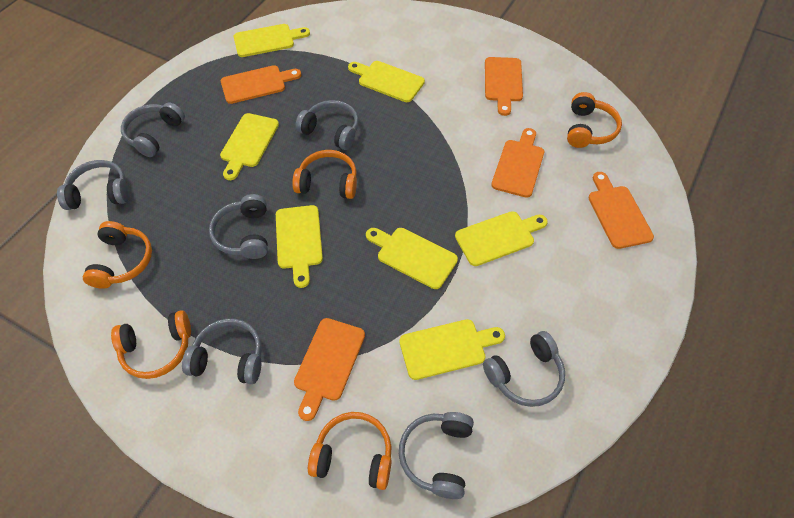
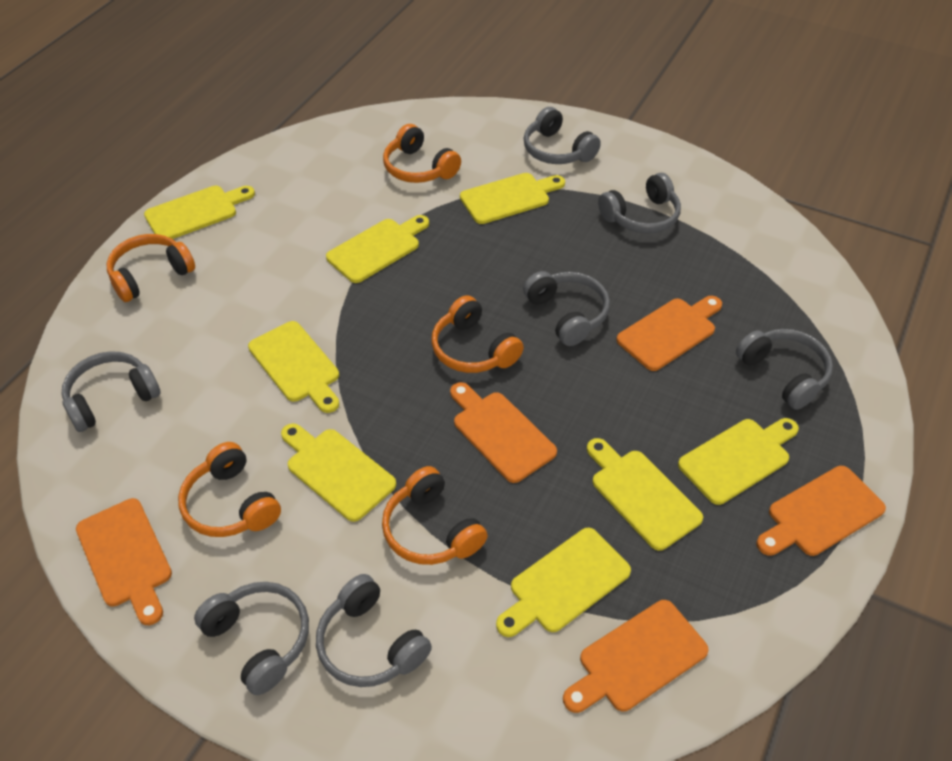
yellow cutting board: [220,113,279,180] [234,24,310,57] [276,205,323,288] [348,61,425,102] [366,228,458,289] [399,319,505,380] [455,211,548,266] = 7 -> [144,186,255,239] [248,321,339,413] [281,423,396,522] [326,215,429,283] [460,173,565,224] [496,528,631,637] [587,438,703,551] [678,418,799,505] = 8

